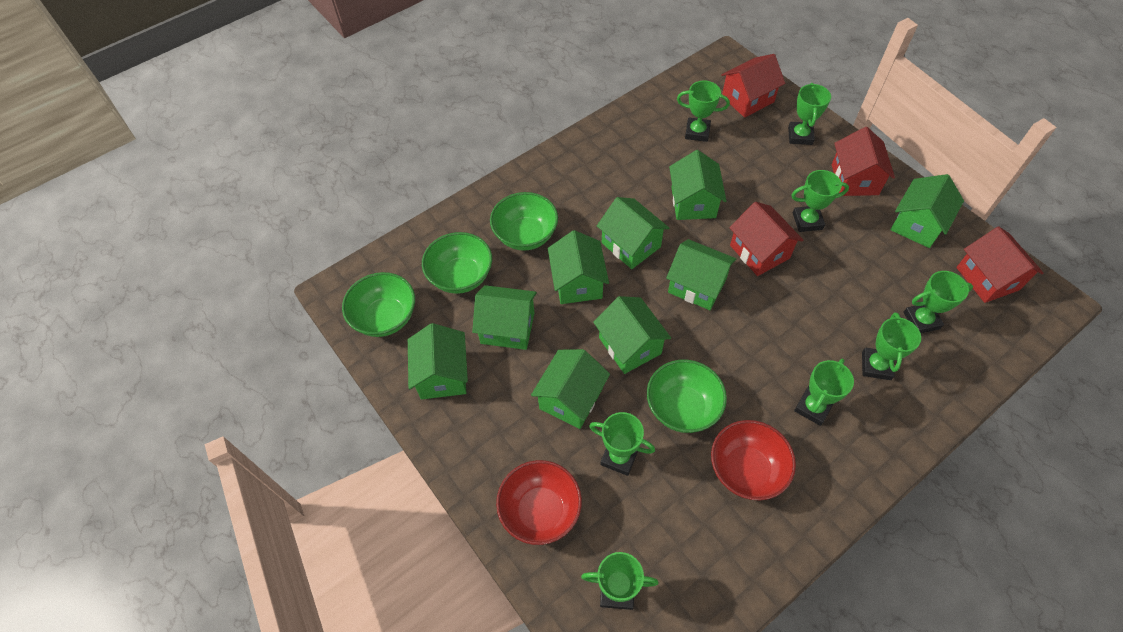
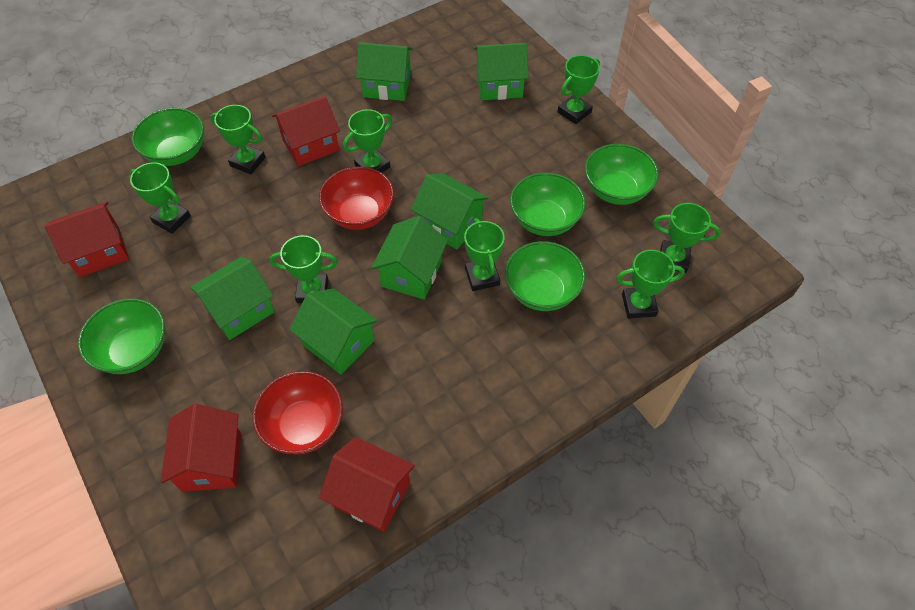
green bowl: [342,272,415,337] [422,232,492,294] [490,192,558,251] [647,360,727,433] = 4 -> [78,299,165,374] [132,108,204,166] [505,241,585,311] [510,173,586,236] [585,144,659,205] = 5
green house: [408,323,468,399] [472,285,537,350] [531,349,610,429] [548,230,609,304] [593,296,671,374] [597,197,669,269] [666,239,736,310] [669,150,726,220] [890,174,964,248] = 9 -> [190,257,274,340] [289,288,378,374] [356,42,413,101] [371,216,448,300] [411,174,489,249] [474,43,529,100] = 6

